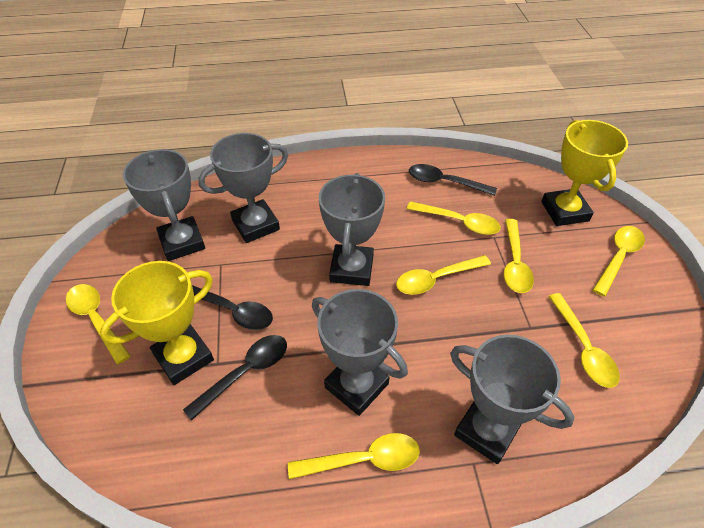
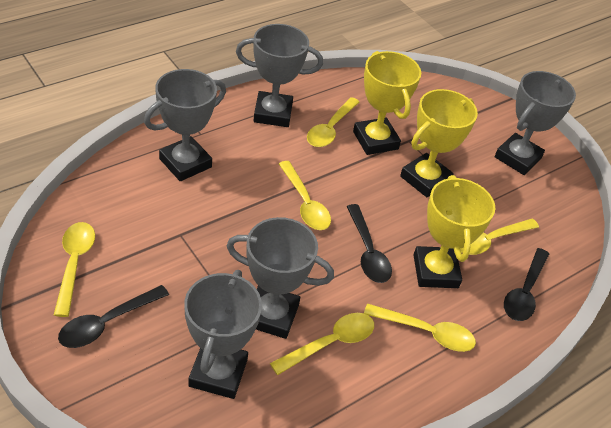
yellow spoon: [66,284,131,364] [288,433,420,479] [396,255,491,295] [407,201,501,235] [504,219,534,293] [548,293,620,388] [593,226,645,297] = 7 -> [54,222,95,317] [270,313,374,375] [279,161,331,230] [307,97,360,147] [364,303,476,352] [460,219,539,255] = 6
yellow trophy: [100,261,214,385] [541,120,628,226] = 2 -> [353,51,421,155] [400,89,478,197] [413,175,495,288] = 3

